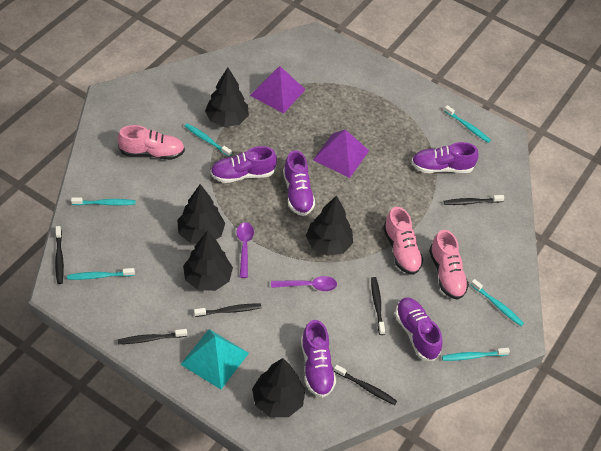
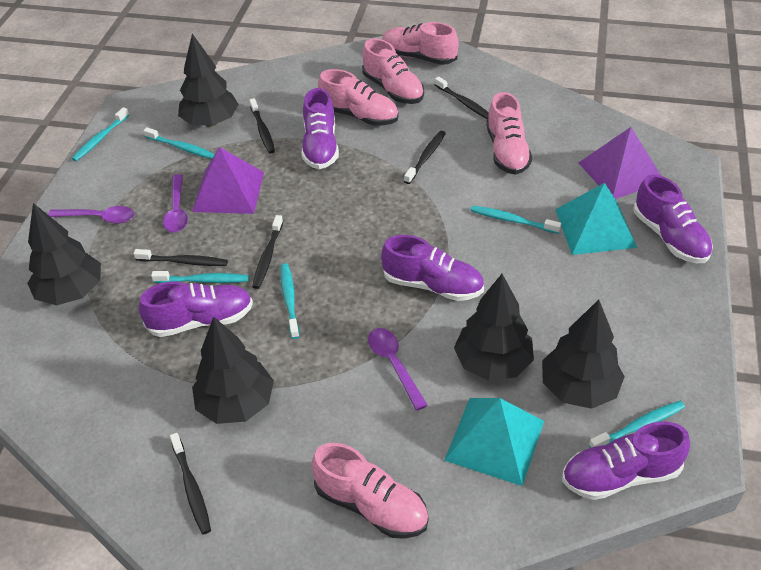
pink shoe: [117,125,185,160] [383,207,423,275] [429,230,469,300] = 3 -> [312,443,428,539] [318,69,399,126] [362,38,424,104] [382,22,459,65] [486,92,532,175] = 5
purple spoon: [237,222,254,278] [271,276,337,291] = 2 -> [48,206,135,224] [163,174,188,232] [368,328,428,411] = 3
turquoise pyramid: [180,329,249,389] = 1 -> [444,398,544,486] [555,183,637,255] = 2

